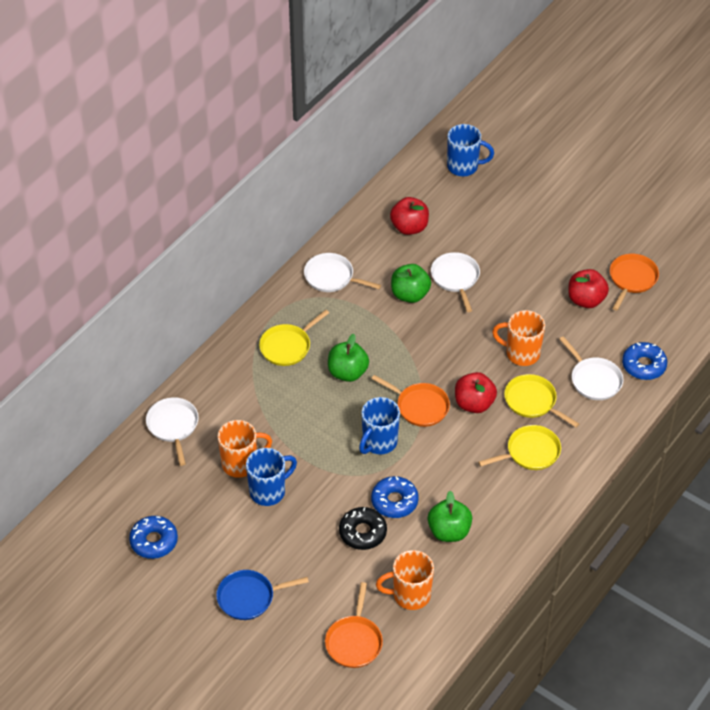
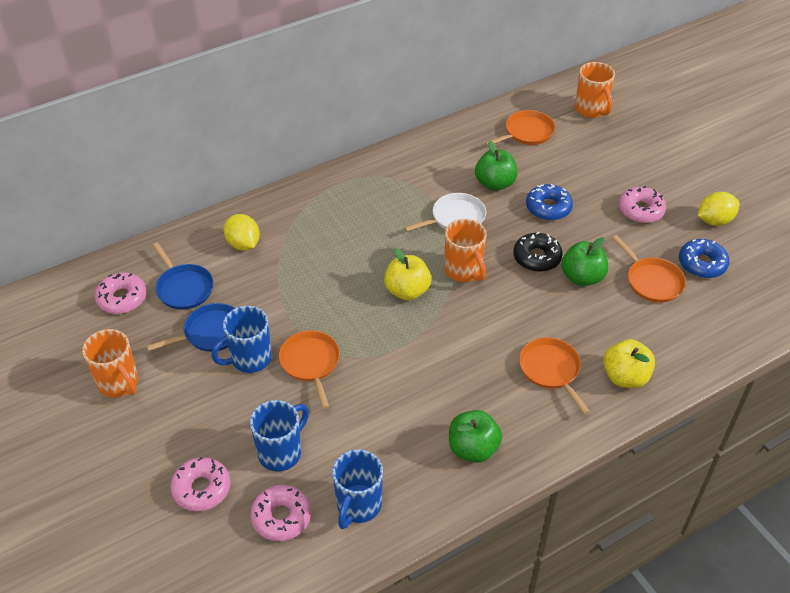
blue donut: [129,516,178,559] [371,476,419,518] [622,342,667,380] = 3 -> [526,184,573,221] [679,239,730,278] = 2
blue pan: [216,570,309,620] = 1 -> [146,303,235,352] [152,242,214,310] = 2
orange pan: [325,582,383,668] [371,375,450,427] [610,254,659,310] = 3 -> [279,331,340,409] [485,110,555,147] [519,337,590,415] [612,235,686,303] = 4
pink donut: none = 0 -> [95,272,147,314] [170,457,230,512] [250,485,311,541] [619,186,666,223] = 4
red apple: [390,197,429,235] [455,372,497,413] [568,269,609,308] = 3 -> none = 0
white pan: [146,397,199,466] [304,253,381,292] [431,252,480,312] [559,336,623,400] = 4 -> [404,193,486,232] = 1
yellow apple: none = 0 -> [384,248,431,301] [603,339,655,388] = 2
yellow lemon: none = 0 -> [224,214,260,251] [698,192,740,226] = 2
yellow pan: [259,310,329,366] [478,425,561,470] [504,374,579,427] = 3 -> none = 0

